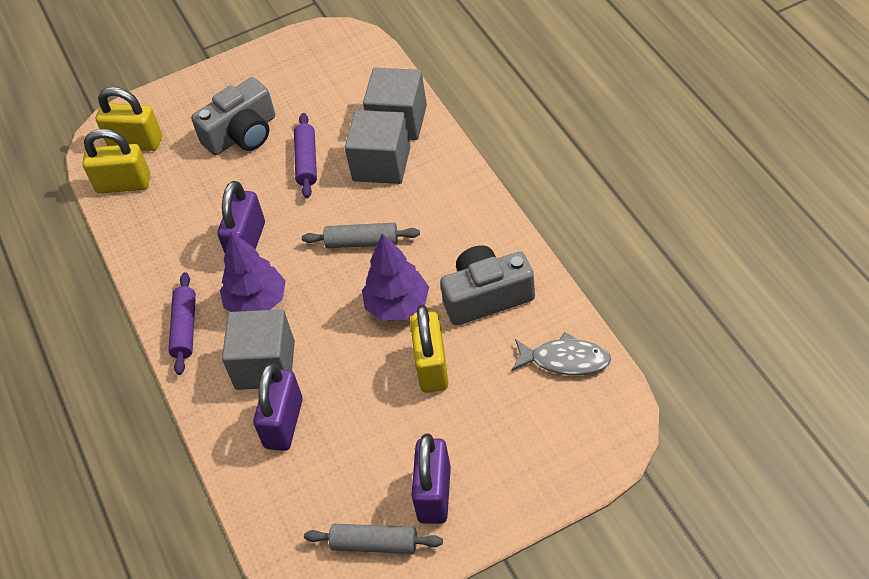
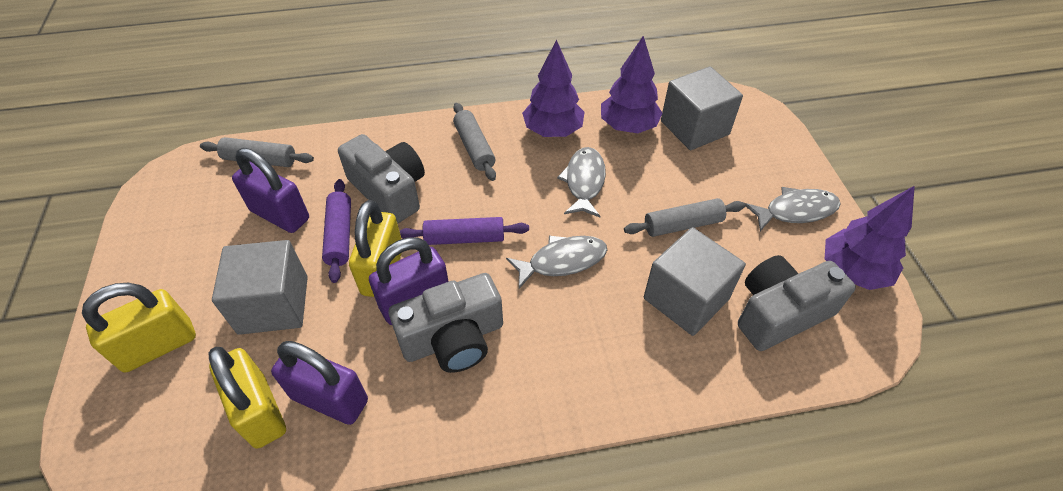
grey camera: [191,77,275,155] [440,245,535,326] = 2 -> [338,134,425,224] [389,273,503,373] [738,255,856,351] = 3
grey fish: [512,332,611,375] = 1 -> [506,236,607,289] [557,147,606,217] [745,187,841,231] = 3
grey rolling pin: [302,223,420,248] [304,524,443,554] = 2 -> [200,137,314,167] [453,103,496,181] [624,198,745,237] = 3
purple tree: [220,231,286,312] [362,234,429,321] = 2 -> [522,40,585,137] [601,36,663,133] [825,186,915,290] = 3

